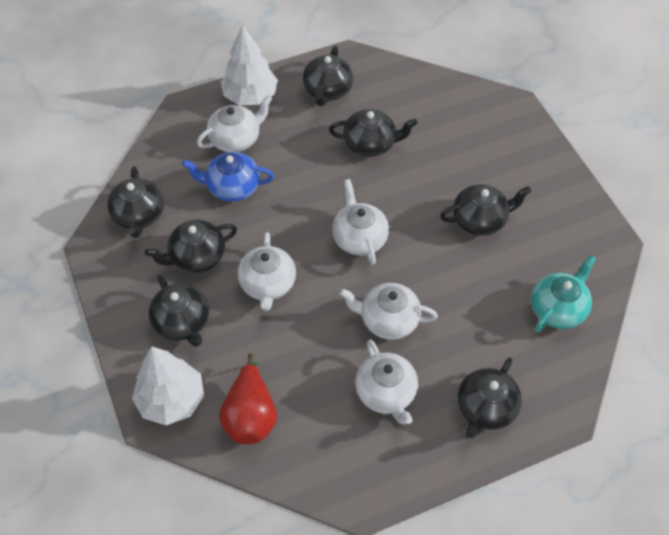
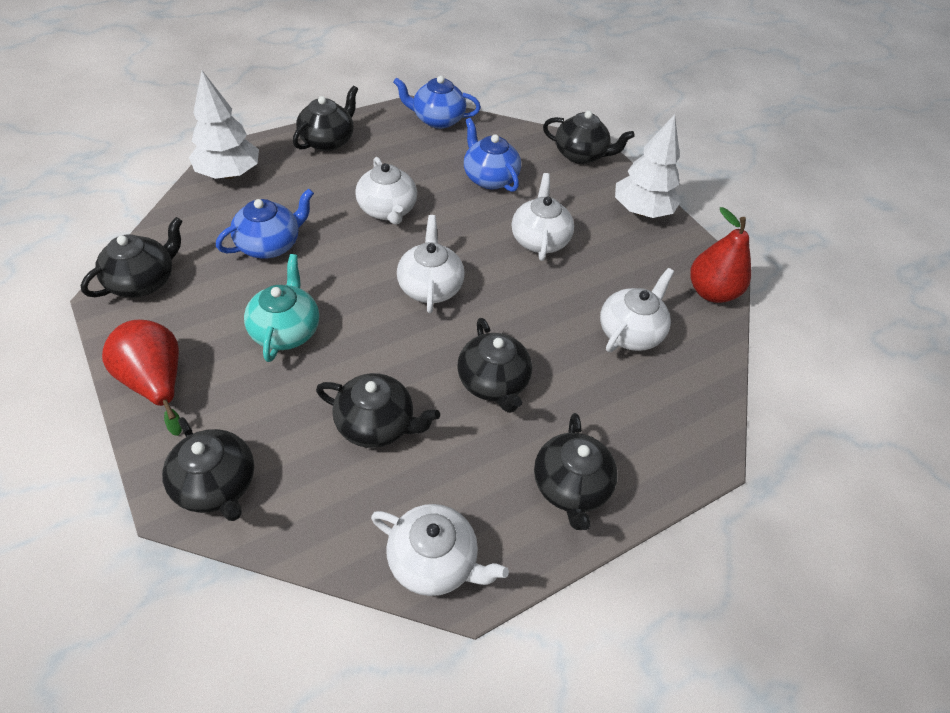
blue teapot: [182,152,274,202] = 1 -> [216,188,314,259] [393,76,481,129] [464,118,521,192] = 3
red pear: [219,353,277,444] = 1 -> [102,320,182,436] [690,207,751,303] = 2

